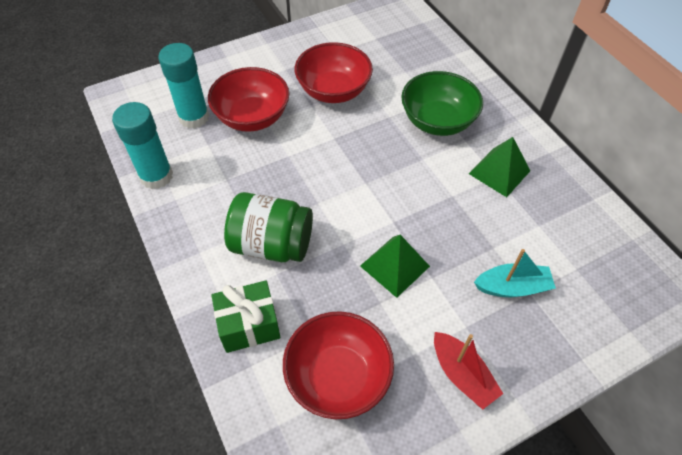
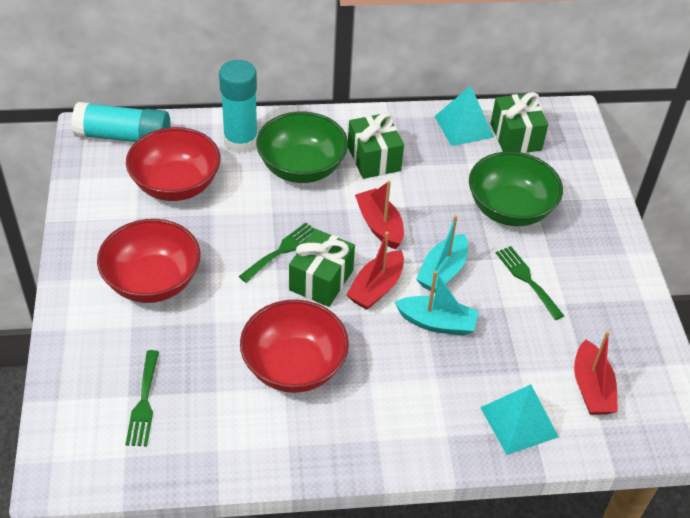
green bowl: [401,71,483,136] = 1 -> [256,111,348,183] [469,151,563,226] = 2
green fork: none = 0 -> [125,350,159,446] [239,222,314,283] [496,246,564,320] = 3
green gift: [211,281,280,353] = 1 -> [289,229,355,307] [348,112,404,179] [491,92,548,153] = 3
green jar: [224,192,313,262] = 1 -> none = 0
green pyramid: [360,235,430,298] [469,137,530,197] = 2 -> none = 0
red boat: [434,332,503,410] = 1 -> [346,231,404,310] [355,181,404,249] [574,331,618,415] = 3
turquoise boat: [474,249,556,297] = 1 -> [395,271,479,336] [416,215,468,293] = 2
turquoise pyramid: none = 0 -> [434,86,494,146] [480,384,559,455] = 2

